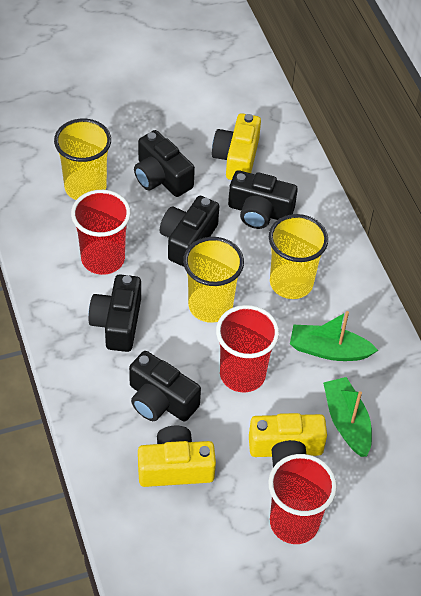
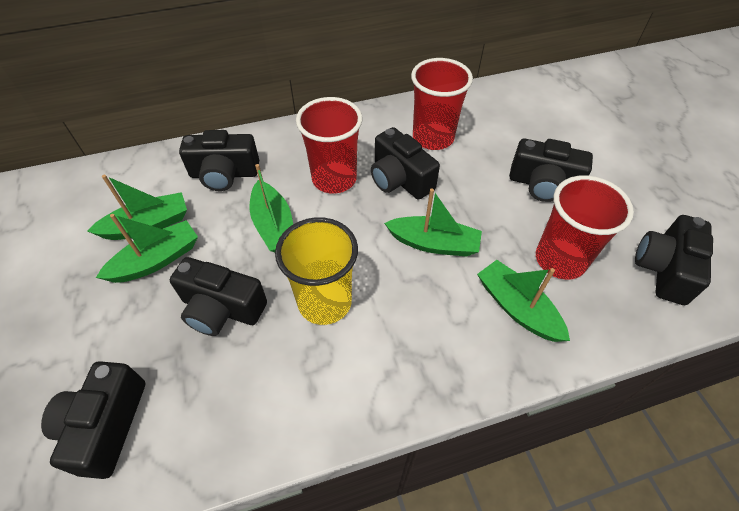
black camera: [89,274,141,352] [129,351,201,422] [134,130,195,197] [160,196,219,267] [228,170,298,229] = 5 -> [41,361,145,479] [170,257,267,336] [179,130,259,191] [371,127,440,199] [509,139,593,202] [635,215,713,305] = 6
green boat: [290,311,378,361] [323,377,372,457] = 2 -> [87,175,187,240] [96,214,198,283] [250,164,293,252] [384,188,482,257] [477,260,570,342] = 5
yellow camera: [138,426,216,487] [212,113,261,180] [249,413,327,467] = 3 -> none = 0
yellow cup: [54,119,111,200] [183,237,244,323] [269,214,328,299] = 3 -> [275,217,358,325] = 1

